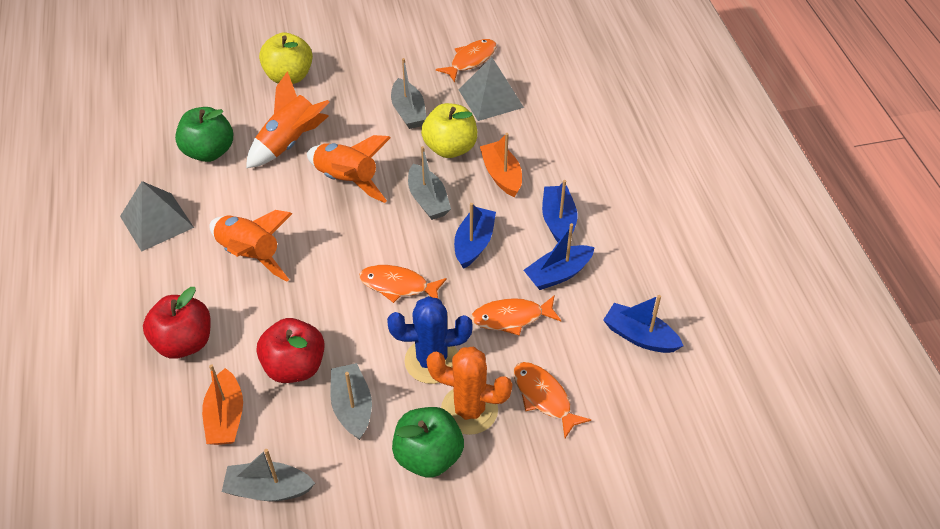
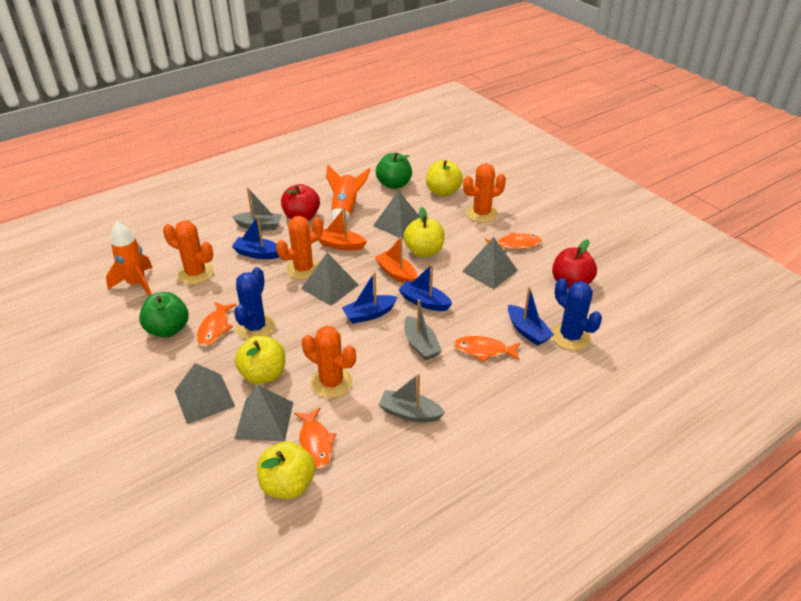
blue cactus: [387,296,472,384] = 1 -> [234,267,275,340] [551,278,602,350] = 2
grey boat: [222,449,315,501] [331,363,372,440] [391,58,427,129] [408,146,451,220] = 4 -> [232,188,282,230] [379,373,445,422] [404,299,442,360] = 3
grey pyramid: [120,181,194,252] [459,57,524,121] = 2 -> [175,363,235,424] [235,385,293,441] [301,253,359,306] [373,191,420,239] [462,237,518,289] = 5
orange cactus: [427,347,512,435] = 1 -> [163,221,214,285] [276,216,323,280] [302,326,356,398] [463,163,506,223] = 4
orange rocket: [209,210,293,282] [246,71,330,168] [307,135,391,203] = 3 -> [106,221,153,296] [326,165,370,223] = 2
yellow apple: [259,32,313,84] [421,103,477,158] = 2 -> [235,336,285,384] [257,441,315,499] [404,207,445,257] [426,160,463,197] = 4

